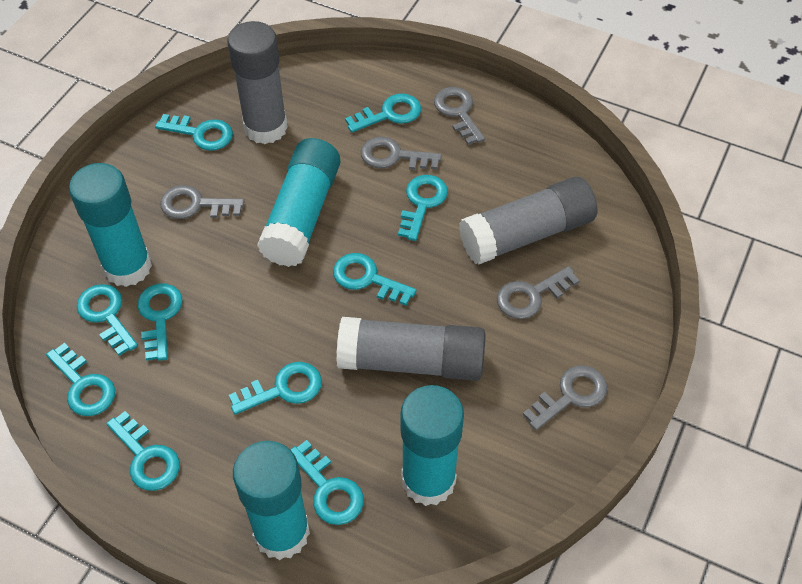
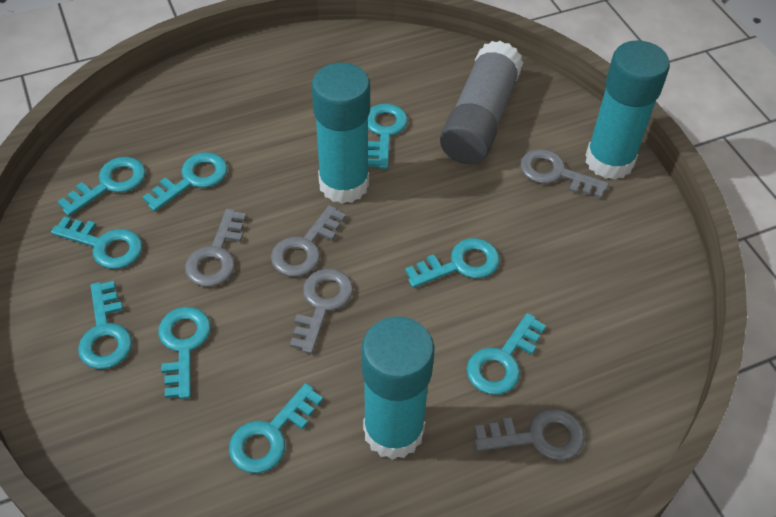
grey glue stick: [227,21,288,144] [336,317,485,381] [459,177,597,265] = 3 -> [440,41,523,164] = 1
turquoise glue stick: [69,163,152,287] [233,441,310,560] [257,138,341,267] [400,385,464,506] = 4 -> [312,63,370,204] [362,316,434,460] [586,40,670,180] = 3
turquoise key: [46,343,115,416] [77,284,138,356] [106,411,180,491] [137,283,182,361] [155,114,233,151] [229,362,322,415] [290,440,364,525] [333,253,417,305] [345,94,421,133] [398,175,448,241] = 10 -> [51,217,142,269] [57,157,146,216] [78,281,132,369] [143,152,228,212] [158,307,211,399] [229,383,323,473] [368,103,408,169] [405,238,499,288] [467,313,546,395] = 9

